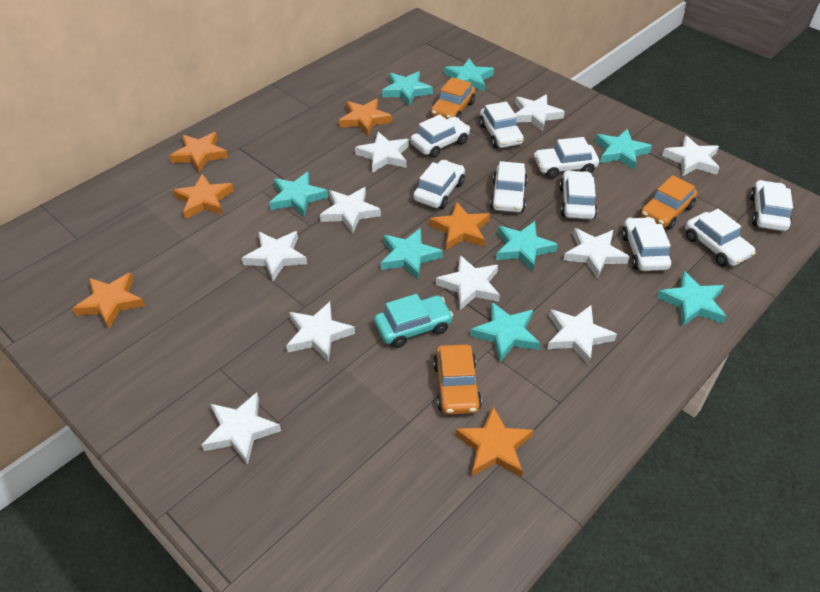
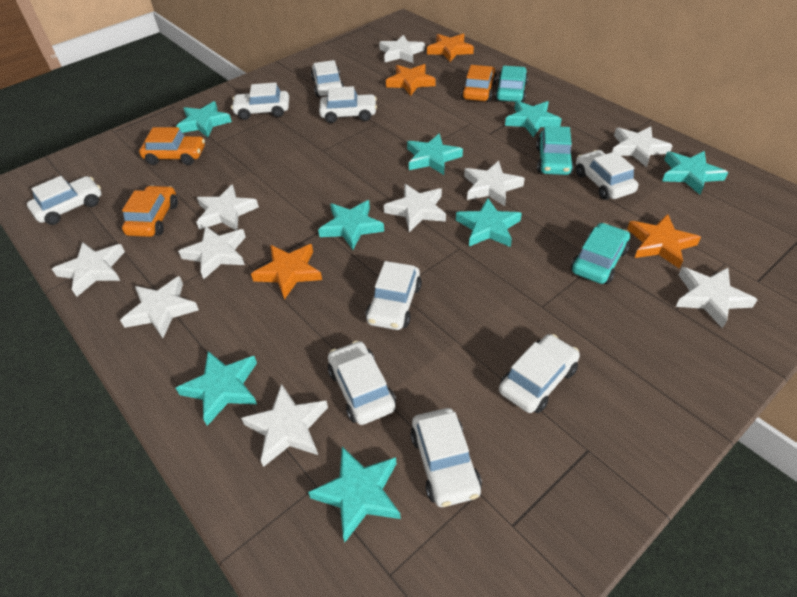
orange star: [72,272,145,329] [170,132,228,173] [172,173,234,219] [339,98,392,136] [429,202,490,250] [455,406,534,477] = 6 -> [251,244,322,300] [386,64,436,96] [427,34,474,62] [627,214,701,269] = 4
turquoise car: [374,294,453,348] = 1 -> [495,66,528,102] [536,126,574,175] [571,223,630,284] = 3

